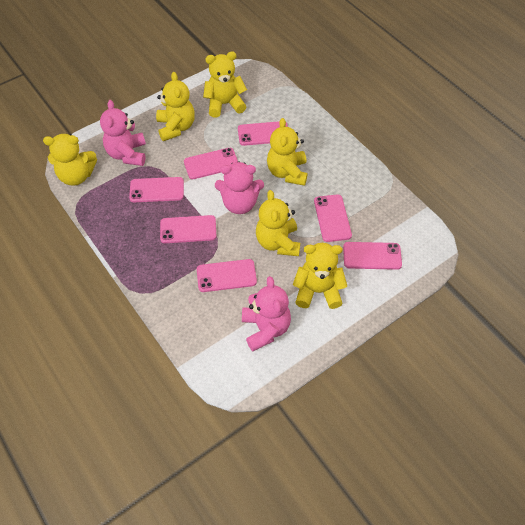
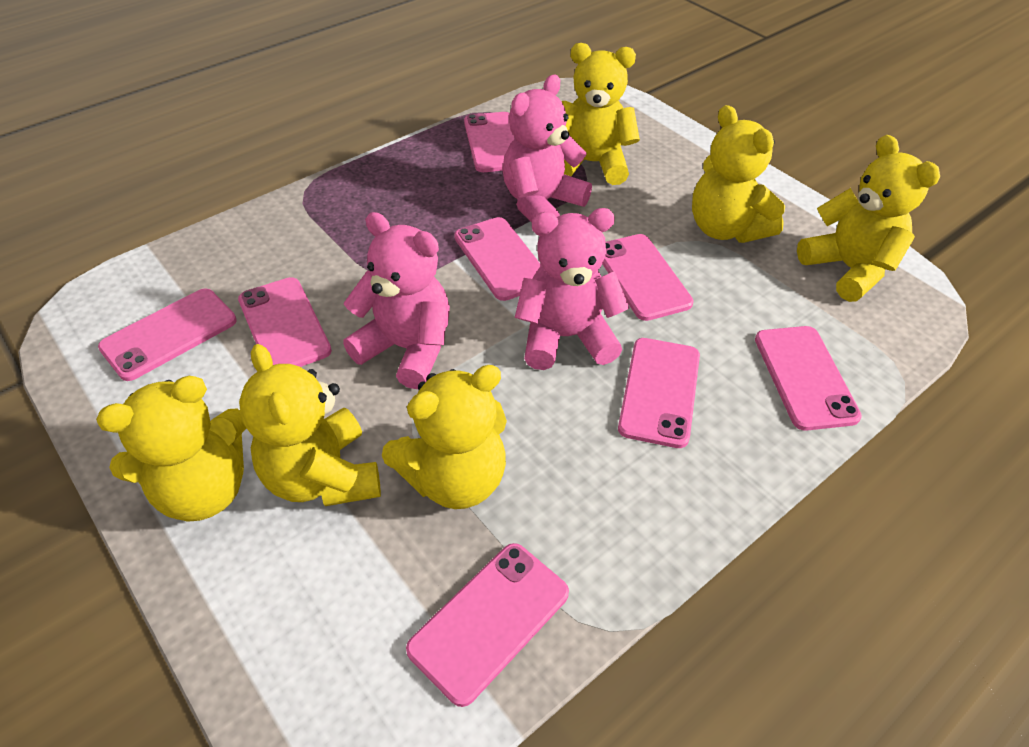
pink phone: [129,177,184,202] [160,215,216,243] [184,148,238,179] [197,259,257,292] [238,121,288,146] [314,194,352,242] [343,242,402,270] = 7 -> [98,288,237,381] [238,277,332,367] [406,543,569,707] [454,217,541,301] [464,112,515,172] [602,234,694,321] [618,338,700,448] [755,326,862,431] = 8

